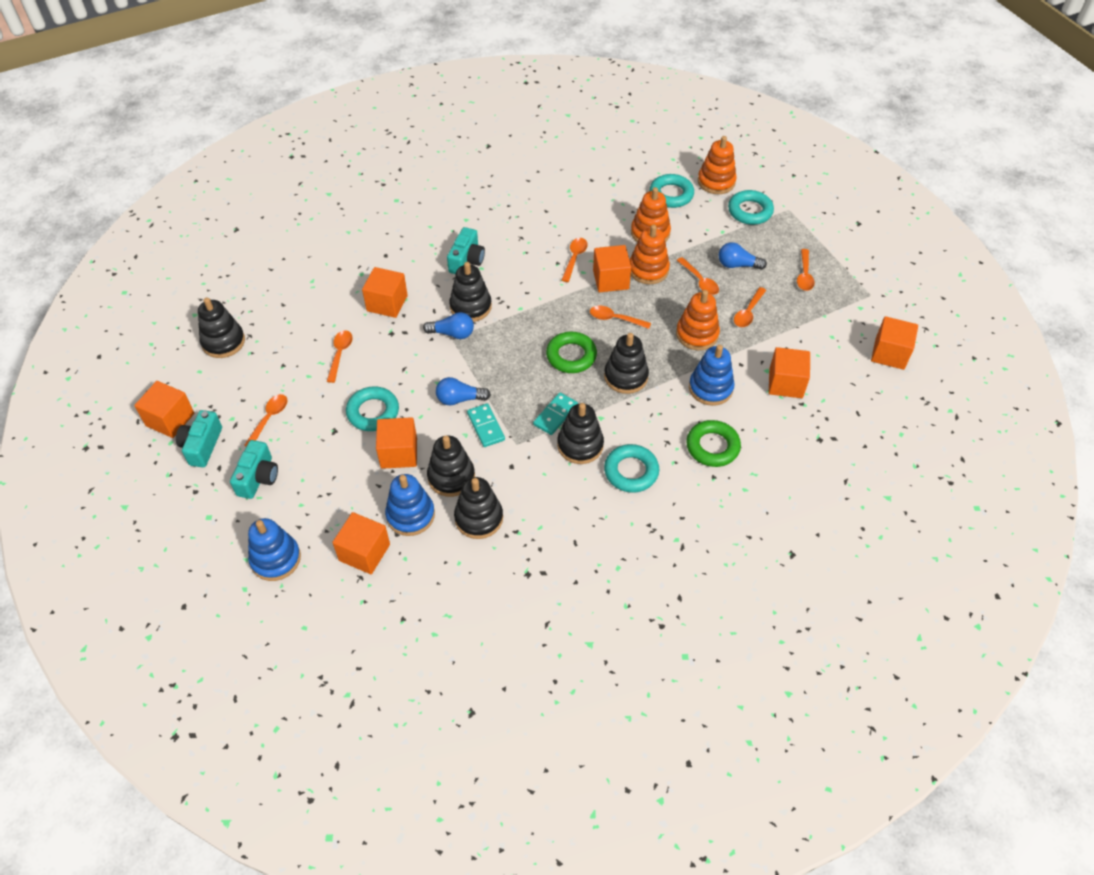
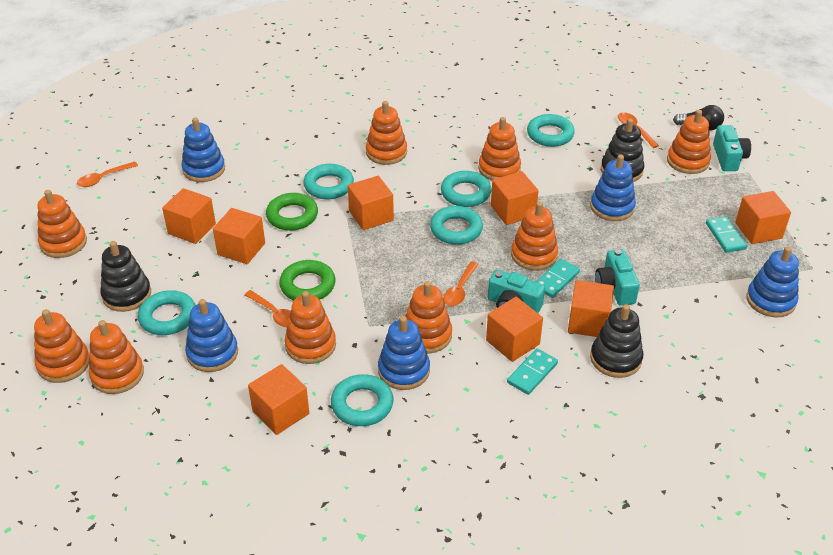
black light bulb: none = 0 -> [673,105,724,130] = 1
black stacking toy: [198,297,245,358] [427,435,475,497] [449,262,492,322] [454,477,503,539] [557,403,604,464] [604,333,649,394] = 6 -> [100,241,151,312] [590,304,643,378] [601,119,644,182] = 3
blue light bulb: [423,312,474,339] [436,377,491,405] [719,242,767,270] = 3 -> none = 0
blue stacking toy: [248,518,301,581] [385,474,435,536] [689,345,735,406] = 3 -> [181,117,225,182] [185,299,238,372] [378,316,430,390] [590,155,636,221] [746,246,799,317] = 5
orange cube: [134,381,194,438] [332,512,390,574] [362,267,408,318] [376,417,417,469] [593,245,631,292] [769,347,810,398] [871,316,918,370] = 7 -> [162,188,216,244] [213,208,265,264] [248,364,309,435] [348,176,394,230] [486,297,543,362] [491,171,539,225] [568,280,614,337] [735,191,791,244] = 8
orange spoon: [244,394,287,447] [327,330,352,383] [562,238,588,282] [590,306,651,329] [677,257,719,295] [734,287,766,327] [797,249,815,291] = 7 -> [77,161,138,187] [244,290,291,327] [443,261,479,306] [618,112,659,148] = 4
orange stacking toy: [630,225,670,284] [631,187,671,242] [676,290,720,350] [698,136,737,194] = 4 -> [34,309,90,383] [37,190,87,258] [89,320,144,394] [285,291,336,364] [366,101,407,165] [405,281,452,353] [478,117,521,180] [511,202,558,271] [667,110,711,174] = 9
turquoise domino: [467,403,505,447] [533,392,578,435] = 2 -> [507,349,558,395] [536,259,580,298] [706,216,747,253] = 3
turquoise ring: [346,386,399,431] [604,444,659,493] [650,174,694,208] [728,190,774,225] = 4 -> [138,290,196,335] [303,164,354,199] [331,374,393,426] [430,206,483,245] [441,171,491,207] [527,114,575,147] = 6

